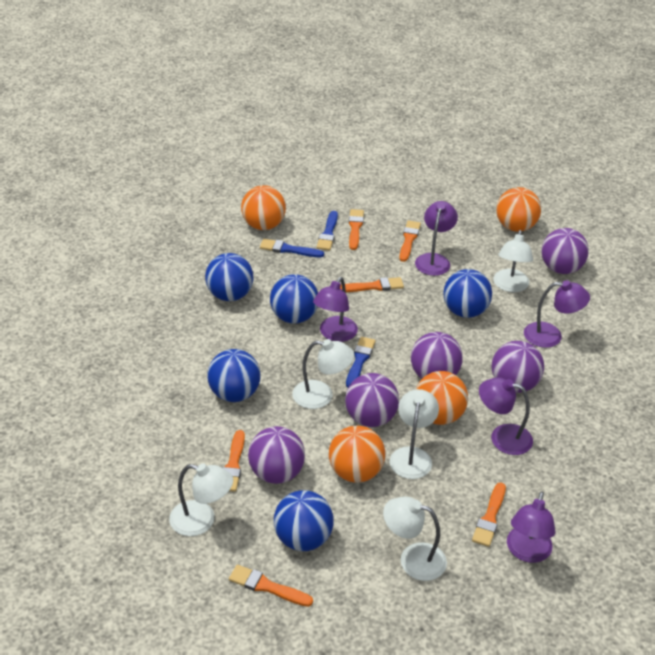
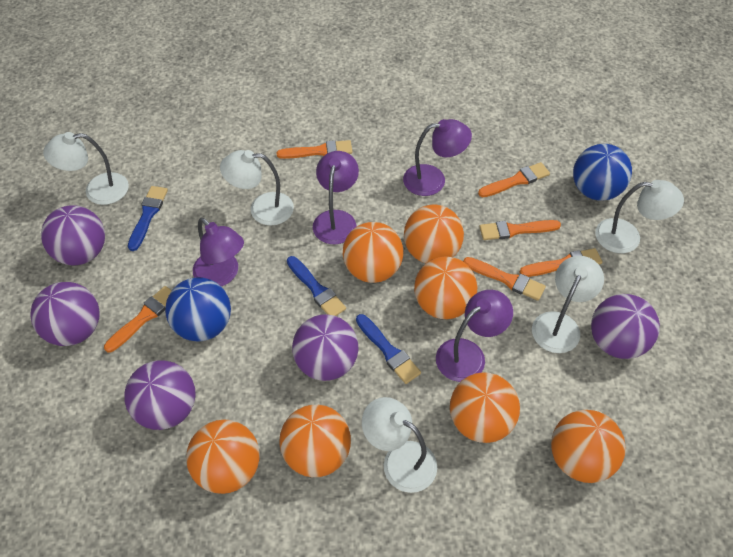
blue ball: [205,253,253,301] [207,349,261,402] [270,274,318,324] [274,490,334,551] [443,269,492,318] = 5 -> [165,277,231,341] [573,144,632,201] = 2
orange ball: [241,185,286,230] [329,426,385,483] [416,371,468,425] [496,187,541,232] = 4 -> [186,419,260,494] [280,405,351,477] [343,222,403,283] [404,205,464,263] [414,257,477,319] [450,372,520,443] [551,410,626,483] = 7
purple lamp: [313,277,358,342] [415,201,458,276] [479,377,533,455] [507,491,555,563] [524,280,590,348] = 5 -> [193,218,244,286] [313,151,359,244] [403,119,472,196] [436,290,513,382] = 4

